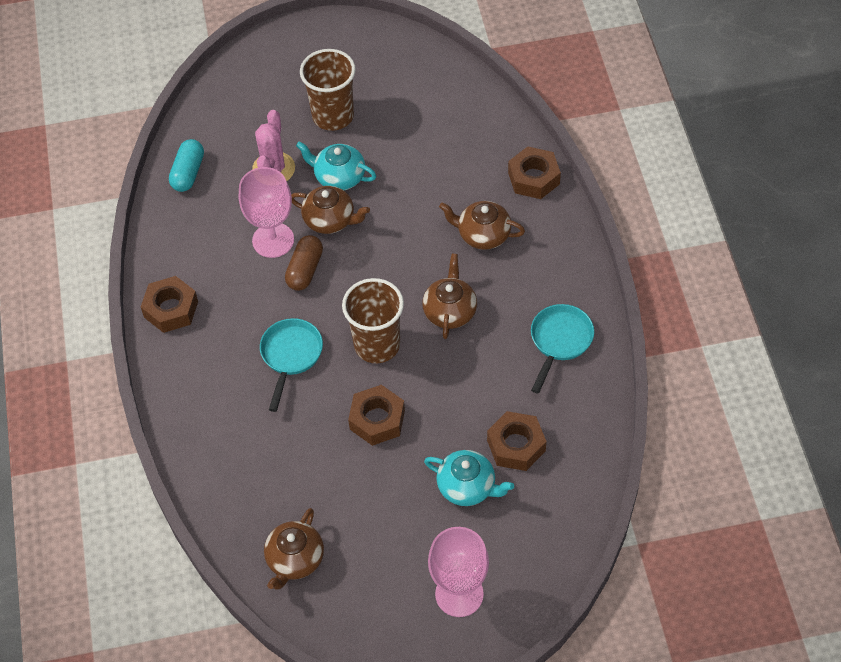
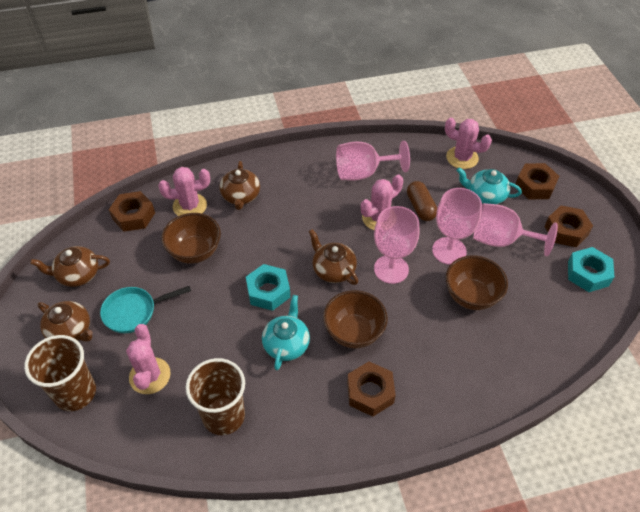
brown bowl: none = 0 -> [161,213,221,264] [323,290,388,348] [446,255,508,310] = 3
pink cactus: [252,110,295,181] = 1 -> [126,324,171,394] [158,167,210,216] [361,174,403,230] [445,118,492,169] = 4
pink goblet: [239,167,294,258] [428,527,489,617] = 2 -> [336,141,410,180] [374,206,419,284] [432,188,482,265] [473,203,558,256] = 4
turquoise capsule: [169,139,204,192] = 1 -> none = 0
turquoise nut: none = 0 -> [246,264,290,311] [568,247,614,292] = 2
turquoise pan: [260,318,323,412] [531,304,594,393] = 2 -> [100,286,191,333] = 1

